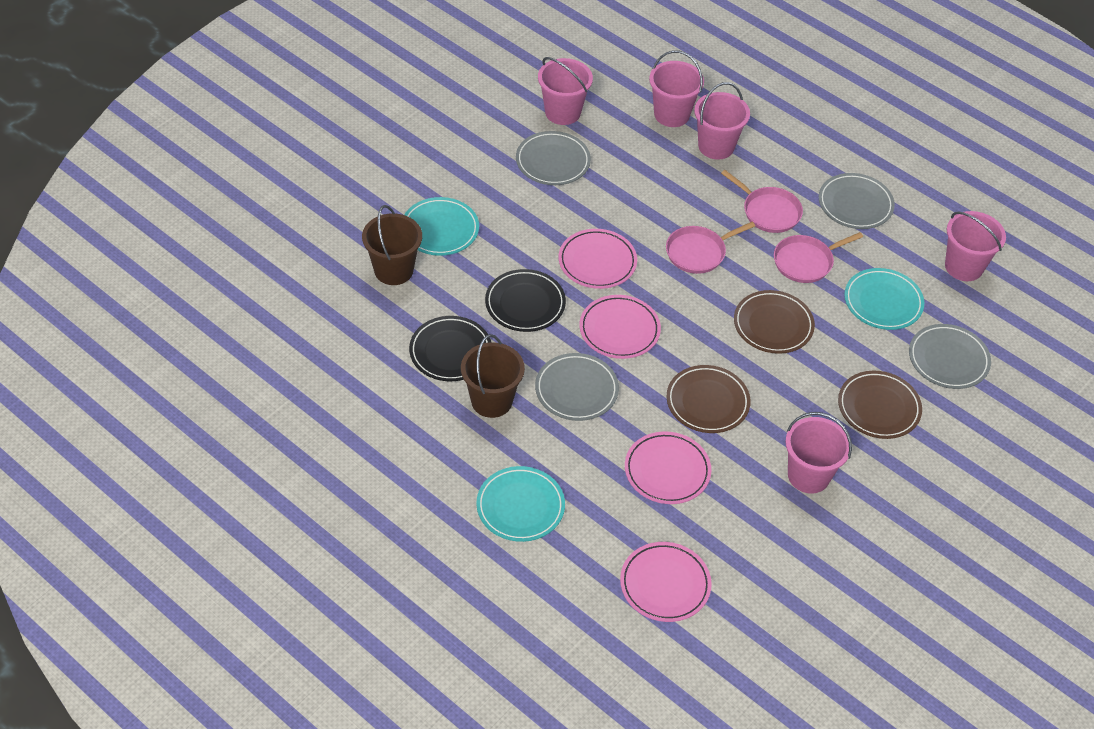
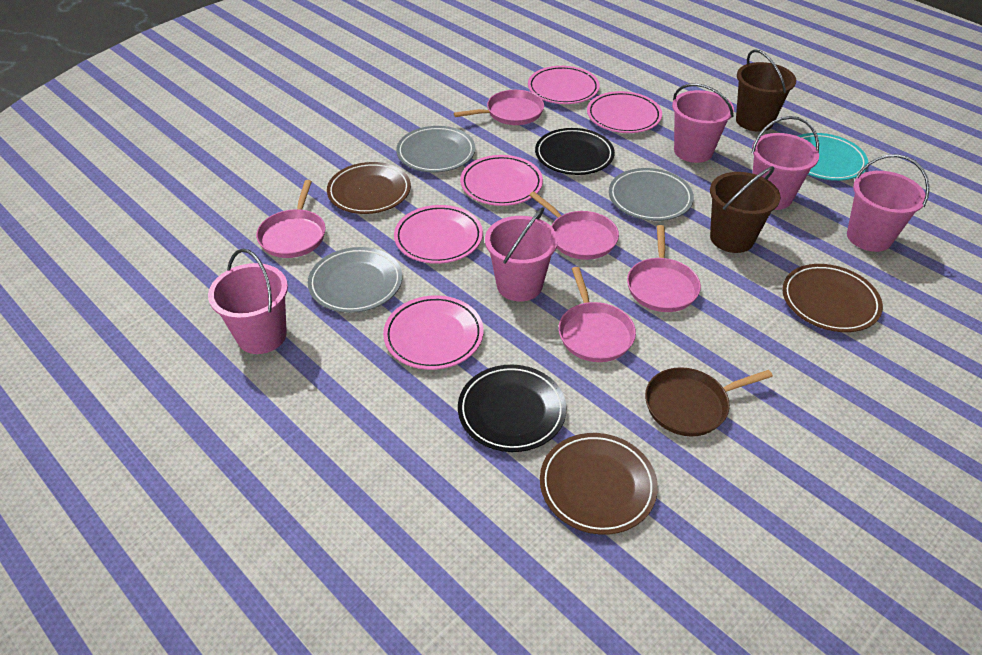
brown pan: none = 0 -> [645,367,773,436] = 1
grey plate: [516,131,591,185] [535,353,619,421] [819,173,895,229] [909,324,991,389] = 4 -> [308,247,402,313] [396,126,475,173] [609,168,694,221] = 3
pink pan: [666,222,755,274] [721,170,803,233] [774,232,863,283] = 3 -> [256,180,326,258] [454,90,544,125] [529,192,619,260] [559,267,636,362] [627,225,701,312] = 5
pink plate: [559,229,637,289] [579,295,661,359] [620,542,712,622] [625,431,711,504] = 4 -> [383,295,483,370] [394,205,483,264] [460,155,543,206] [528,66,600,104] [587,91,662,133] = 5
turquoise plate: [404,197,479,256] [476,466,565,542] [844,268,924,330] = 3 -> [798,133,868,181] = 1

